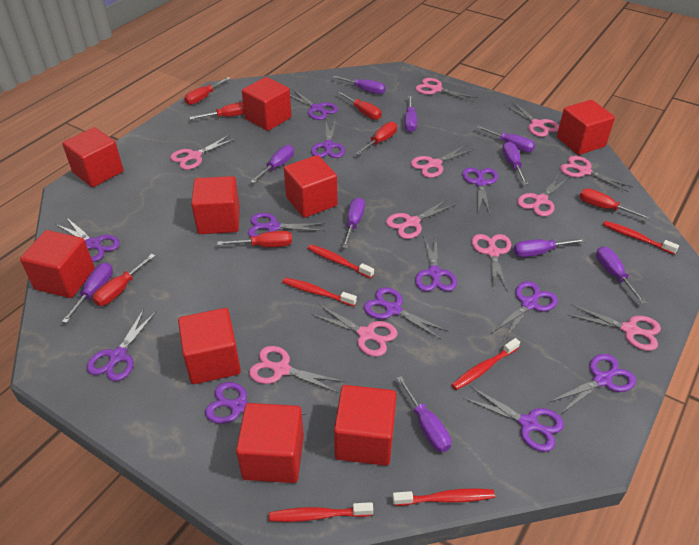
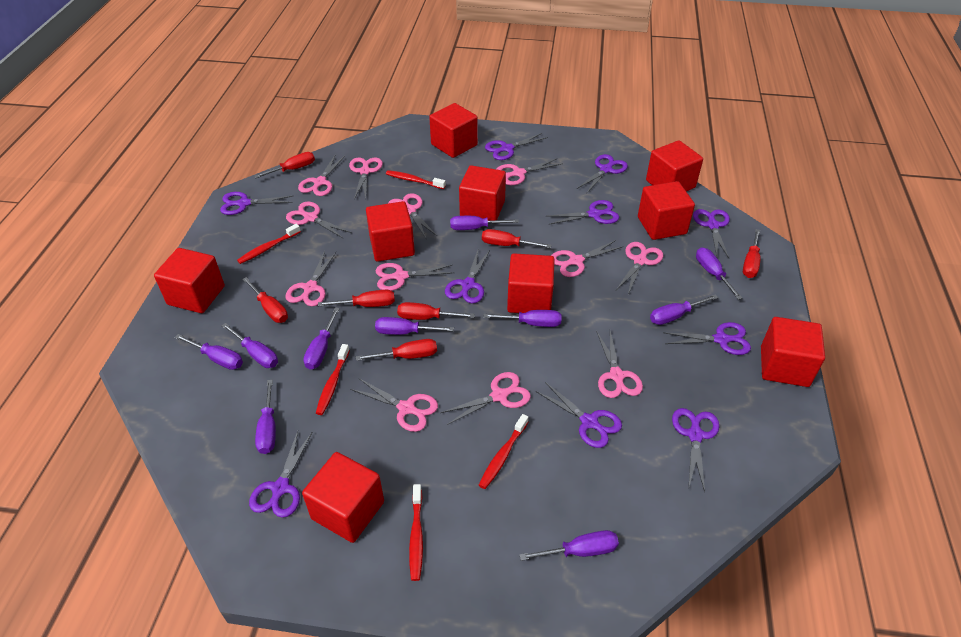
pink scissors: [170,135,235,170] [249,346,345,393] [311,305,398,357] [386,199,456,239] [411,145,474,178] [416,78,477,102] [472,234,511,292] [505,101,559,137] [517,173,570,216] [560,156,633,192] [568,304,661,351] = 11 -> [286,201,352,239] [286,251,336,306] [298,156,345,196] [349,158,383,199] [350,378,438,432] [375,263,455,291] [388,193,437,238] [440,372,531,425] [496,158,563,185] [551,240,622,277] [596,331,643,398] [616,242,663,294] = 12
purple scissors: [56,217,120,262] [87,309,156,381] [205,382,306,424] [248,213,326,237] [290,89,338,120] [311,120,345,158] [364,287,449,340] [415,234,457,291] [462,167,498,214] [463,386,564,452] [491,281,558,341] [550,354,636,415] = 12 -> [220,192,293,215] [249,431,312,518] [445,250,490,303] [485,133,548,160] [536,382,622,448] [548,200,619,225] [577,154,628,194] [663,322,751,355] [672,408,719,492] [693,209,730,258] = 10
red toothbrush: [269,502,373,522] [282,278,357,306] [308,244,374,278] [393,488,495,506] [451,338,520,390] [603,221,679,255] = 6 -> [237,224,301,264] [316,344,350,415] [386,170,446,189] [409,484,423,581] [479,414,528,489] = 5

